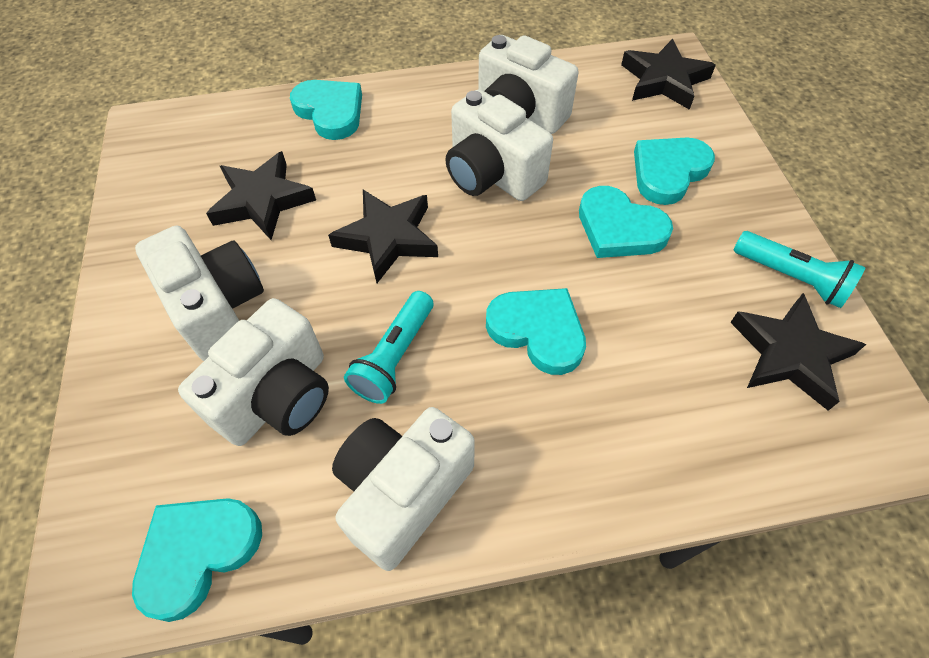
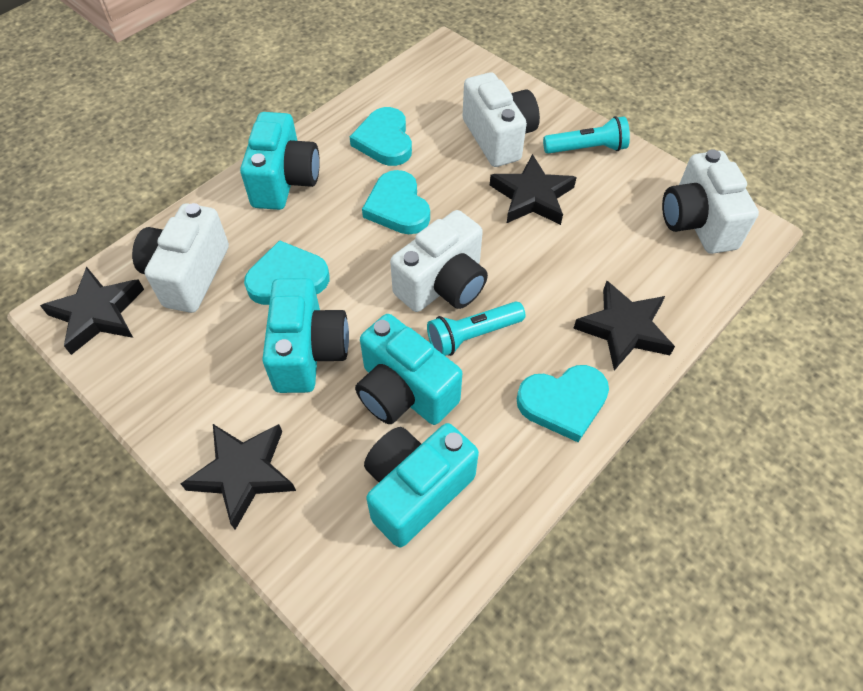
turquoise camera: none = 0 -> [240,112,320,210] [262,278,349,393] [355,314,462,425] [364,423,479,548] = 4
turquoise heart: [132,498,262,622] [290,80,362,140] [486,288,586,375] [579,186,673,258] [634,138,715,205] = 5 -> [244,240,329,305] [350,107,412,166] [362,170,430,234] [517,365,609,442] = 4
white camera: [135,226,264,361] [178,298,329,446] [332,407,474,571] [445,89,553,201] [478,35,579,134] = 5 -> [132,203,229,313] [390,210,488,312] [463,72,540,167] [662,149,759,254] = 4

